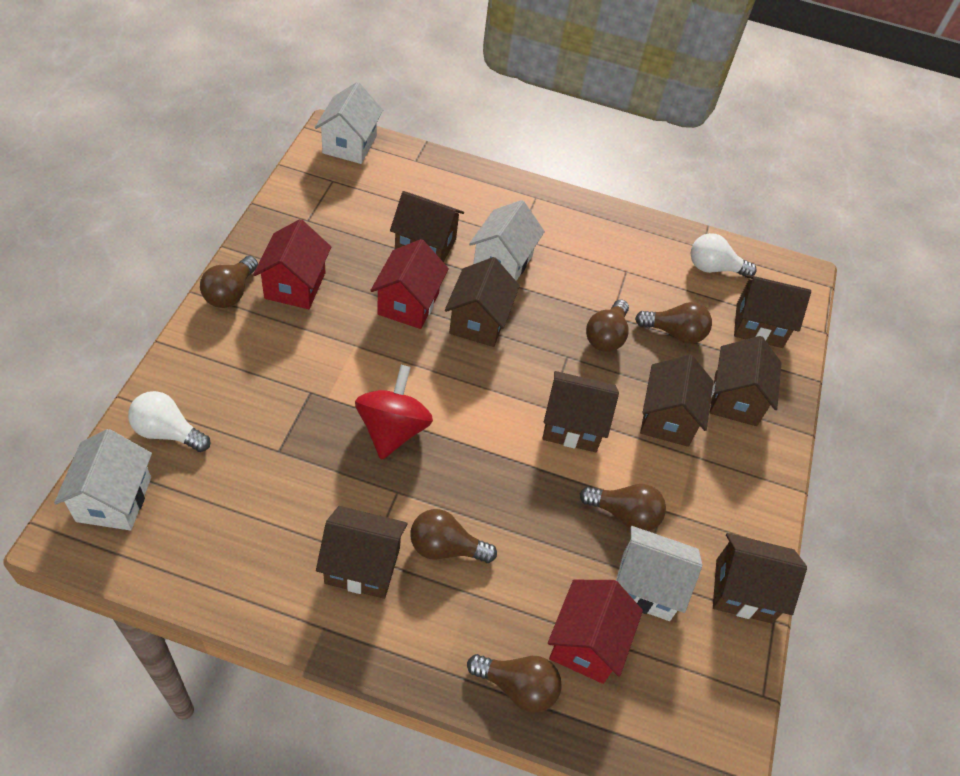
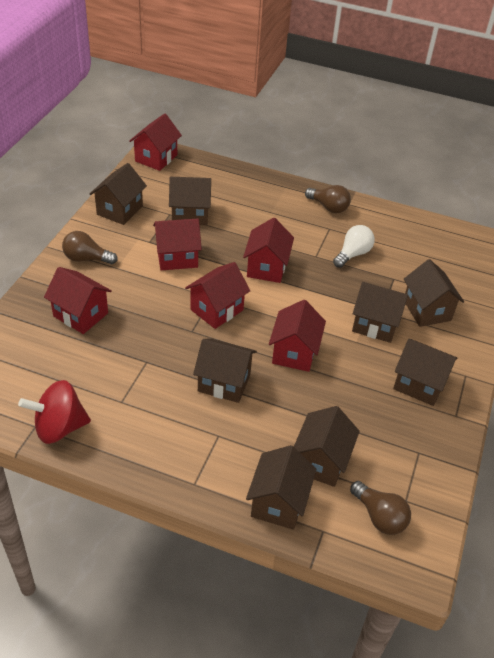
brown light bulb: [200,256,258,308] [410,509,497,563] [467,654,562,713] [580,484,666,531] [586,299,629,352] [635,302,712,344] = 6 -> [62,231,118,264] [305,185,351,213] [350,481,411,535] = 3
red house: [253,219,331,309] [370,239,449,329] [548,580,643,684] = 3 -> [44,267,112,334] [129,113,182,171] [153,218,202,270] [185,262,250,329] [243,218,294,283] [269,300,326,372] = 6
white house: [54,429,152,531] [315,82,383,164] [469,200,545,281] [616,526,703,621] = 4 -> none = 0
white light bulb: [128,391,210,452] [691,233,757,276] = 2 -> [333,225,375,268] = 1

